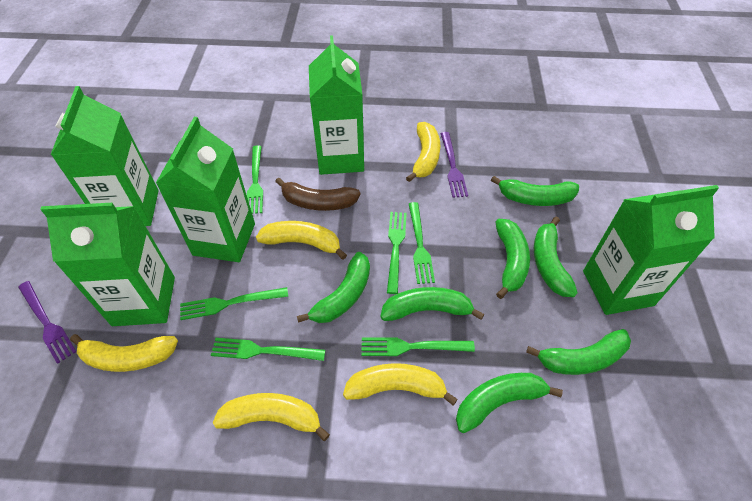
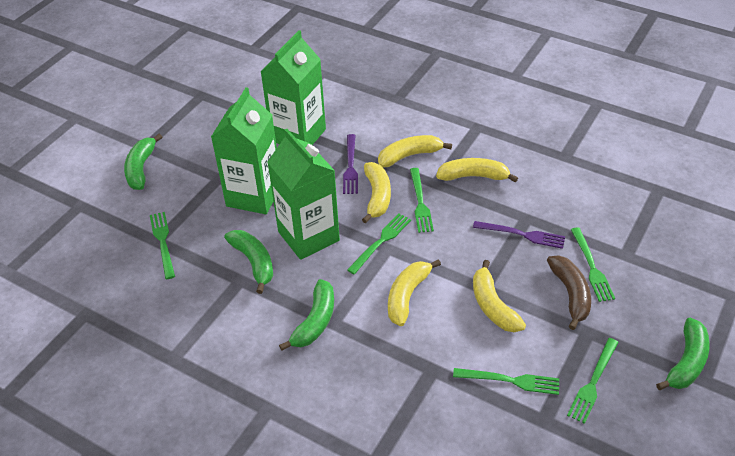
green banana: [297,252,370,323] [380,287,484,321] [456,373,563,433] [491,176,579,206] [496,219,530,299] [526,329,631,375] [534,217,578,297] = 7 -> [124,134,162,190] [224,230,273,294] [279,279,334,351] [656,318,710,390] = 4
green carton: [40,203,175,326] [50,86,159,226] [156,117,255,262] [309,35,364,175] [583,185,719,315] = 5 -> [211,87,277,214] [260,30,326,145] [267,129,340,260] = 3

